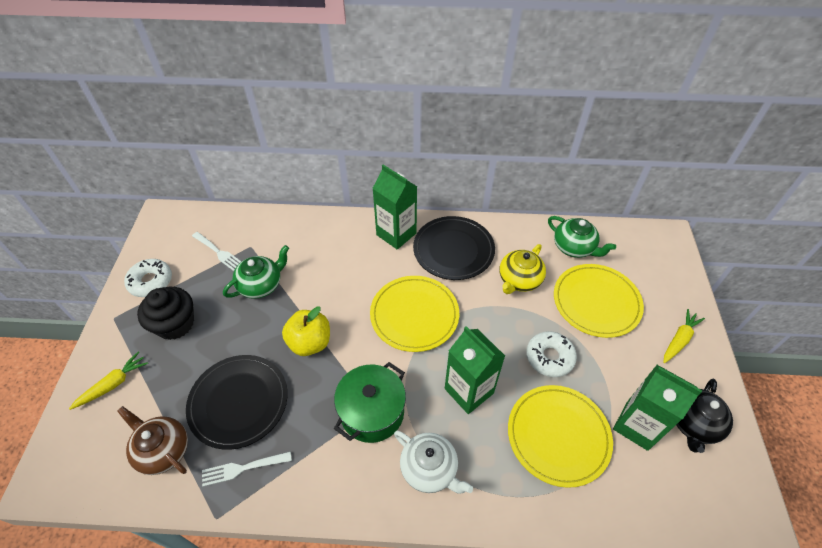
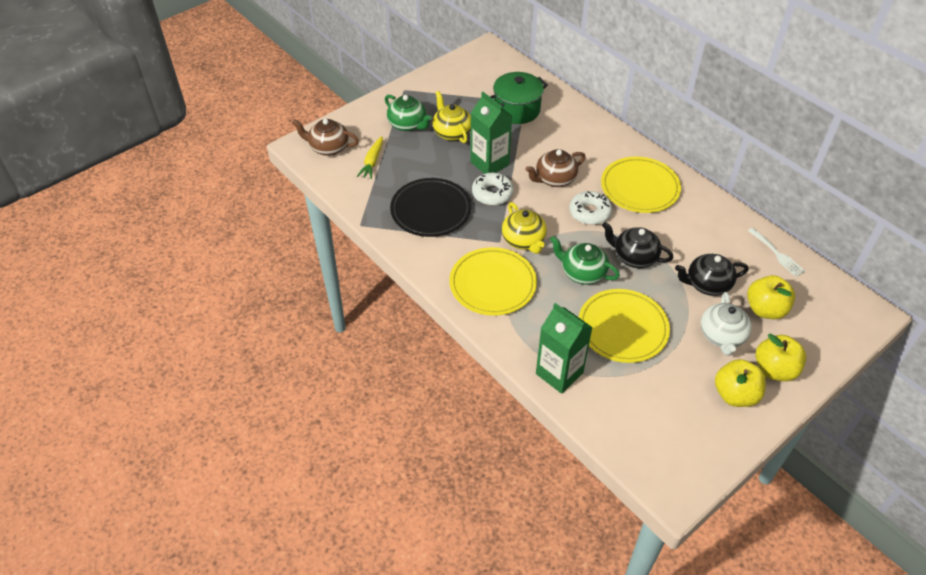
black cupcake: [137,287,194,340] = 1 -> none = 0
black plate: [186,355,288,450] [413,216,495,280] = 2 -> [390,178,471,237] = 1
black teapot: [677,379,733,453] = 1 -> [602,222,673,268] [675,254,749,296] = 2
brown teapot: [117,406,188,475] = 1 -> [292,119,359,156] [526,149,586,187] = 2
green carton: [373,165,417,249] [445,326,505,414] [613,365,702,451] = 3 -> [470,92,512,174] [536,303,593,394] = 2
white fork: [192,232,241,271] [202,451,292,486] = 2 -> [748,228,805,277] = 1
yellow apple: [282,306,330,356] = 1 -> [715,359,766,407] [747,275,795,319] [756,334,806,381] = 3
yellow carrot: [69,352,148,410] [663,309,705,363] = 2 -> [357,136,383,179] = 1
yellow teapot: [499,244,546,294] = 1 -> [432,91,471,143] [502,202,547,254] = 2

